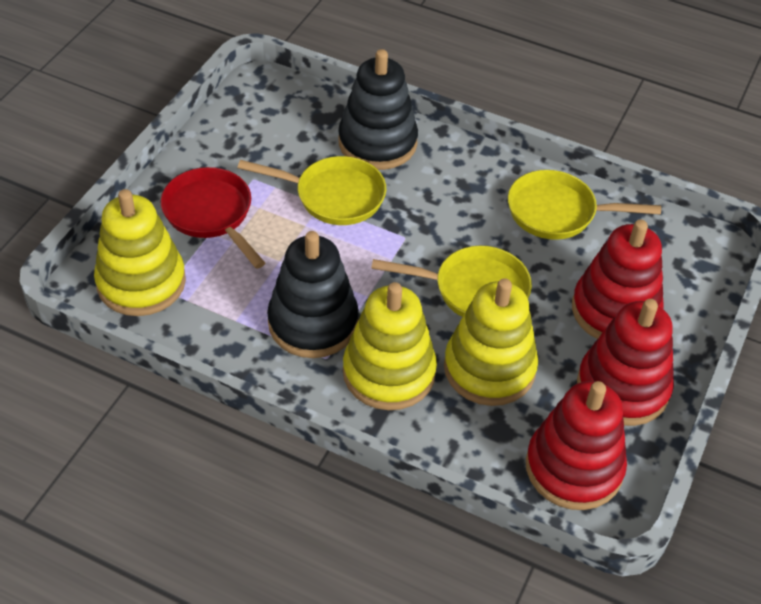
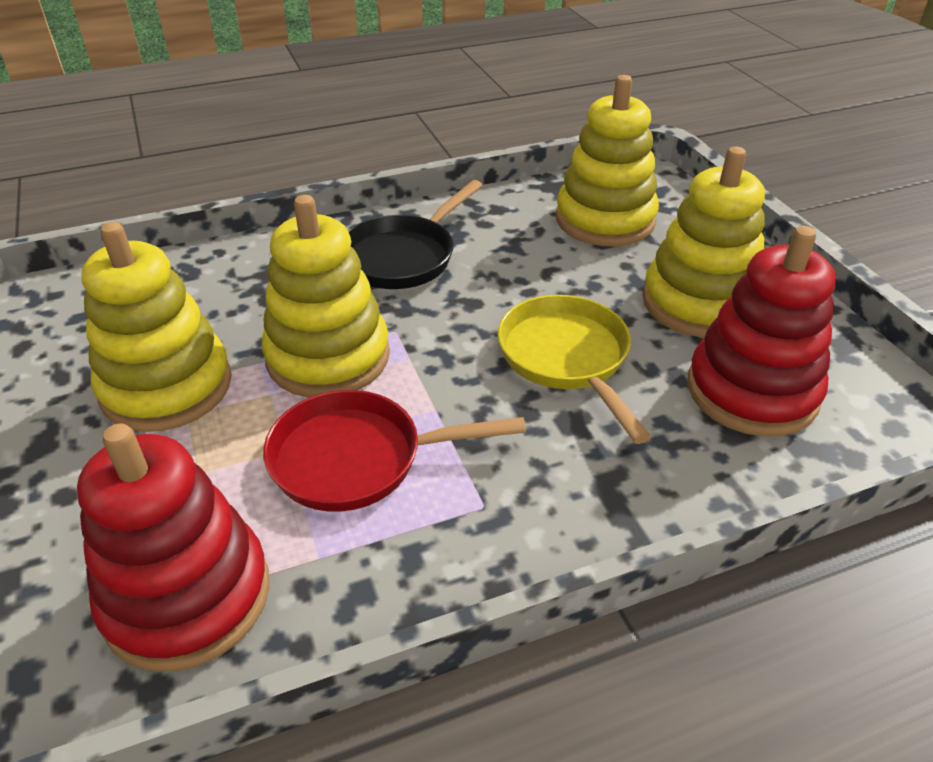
black pan: none = 0 -> [348,180,483,289] = 1
black stacking toy: [267,231,359,358] [338,49,418,170] = 2 -> none = 0
red stacking toy: [526,381,627,510] [572,220,664,339] [577,299,674,426] = 3 -> [77,423,270,672] [687,226,836,437] = 2
yellow pan: [237,156,386,225] [371,246,532,317] [508,170,661,240] = 3 -> [497,295,651,444] = 1
yellow stacking toy: [94,189,186,316] [343,282,437,410] [444,278,538,406] = 3 -> [82,222,232,432] [262,195,390,398] [556,75,659,247] [642,147,765,338] = 4

